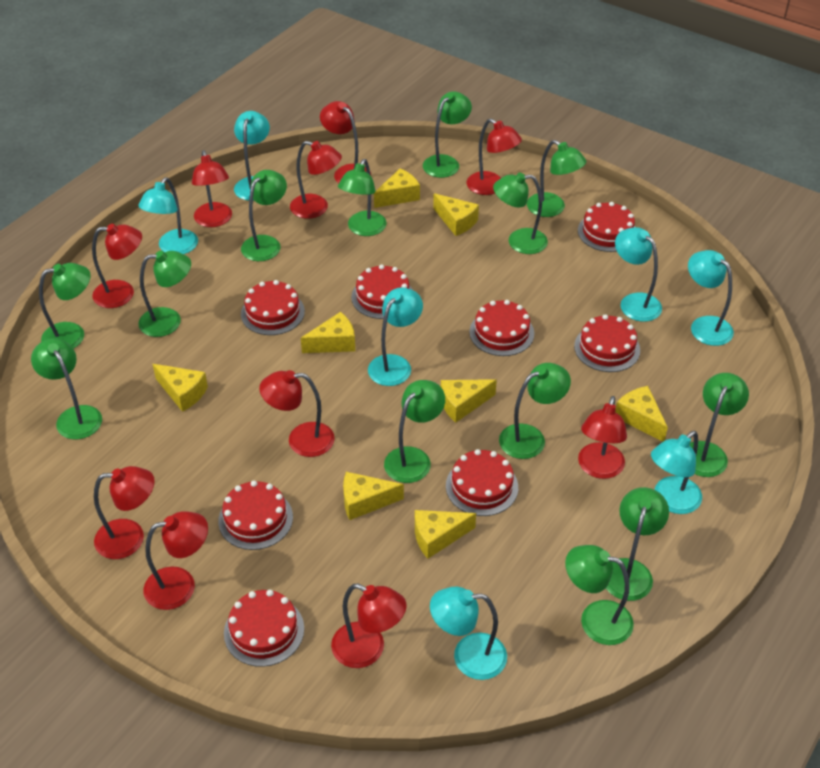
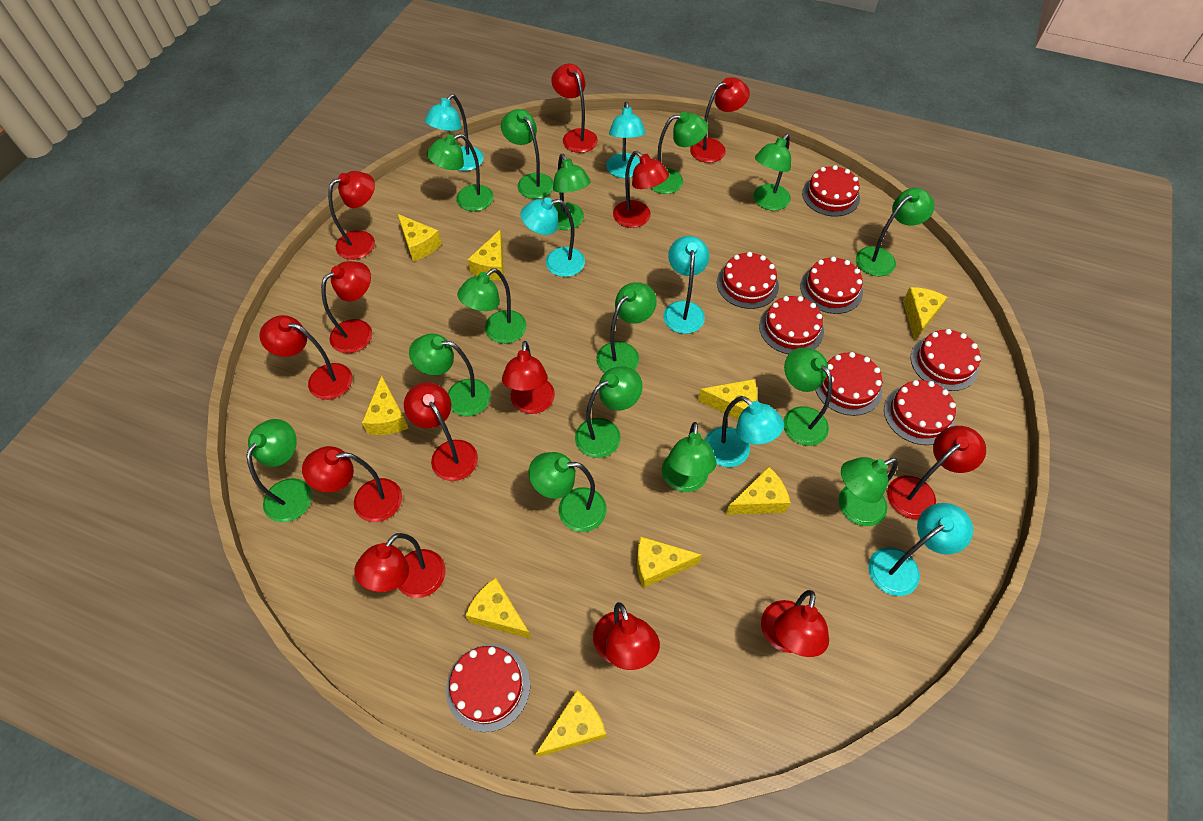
green lamp: [31,338,102,439] [39,263,91,349] [138,251,191,337] [241,170,287,261] [338,159,386,236] [384,380,445,483] [423,91,472,178] [493,173,548,254] [499,363,571,459] [527,140,586,217] [565,545,634,645] [606,487,669,601] [690,373,749,477] = 13 -> [247,419,312,522] [409,334,491,416] [427,134,493,211] [457,268,527,344] [501,109,554,199] [529,452,607,532] [553,154,591,230] [575,366,643,458] [596,283,657,373] [651,112,708,194] [662,422,717,492] [753,134,791,211] [783,347,832,446] [839,457,898,526] [856,188,935,276] = 15
red lamp: [92,224,142,308] [94,466,155,559] [143,511,208,610] [192,150,232,227] [259,370,335,457] [290,141,342,219] [320,101,371,183] [331,584,407,668] [466,118,522,195] [578,396,627,479] = 10 -> [260,315,352,400] [302,446,402,522] [321,261,372,353] [328,171,375,260] [354,533,446,598] [404,382,478,481] [502,341,555,414] [551,64,598,153] [593,602,660,670] [613,151,669,228] [690,78,750,163] [761,590,829,657] [887,426,986,519] = 13
turquoise lamp: [138,177,198,254] [234,111,270,201] [368,287,423,386] [430,587,507,680] [615,227,662,322] [651,431,702,514] [688,250,734,346] = 7 -> [425,94,484,171] [521,198,585,277] [606,101,645,178] [663,236,709,334] [705,396,784,467] [868,503,973,596] = 6
yellow cheese: [153,364,208,412] [301,312,355,353] [343,472,404,520] [374,168,420,208] [415,510,476,559] [433,193,479,236] [441,379,497,423] [615,386,668,441] = 8 -> [362,376,408,435] [398,214,441,261] [465,577,531,639] [468,230,504,280] [536,690,606,757] [637,536,702,588] [698,379,757,419] [726,467,791,515] [903,287,947,342] = 9

